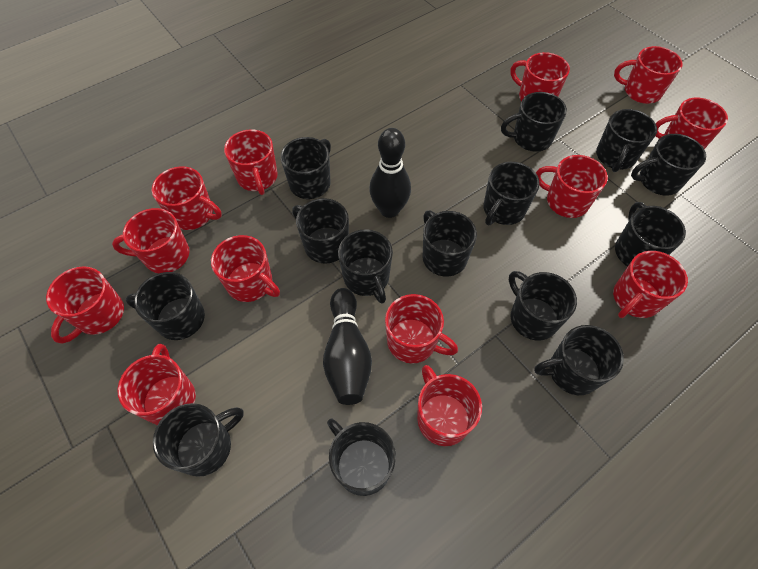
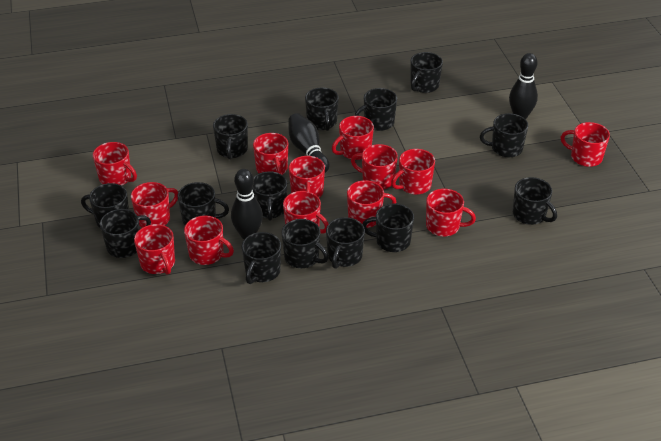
black bowling pin: [323,288,372,405] [369,128,411,218] = 2 -> [231,169,263,239] [288,113,329,173] [509,53,538,119] = 3

